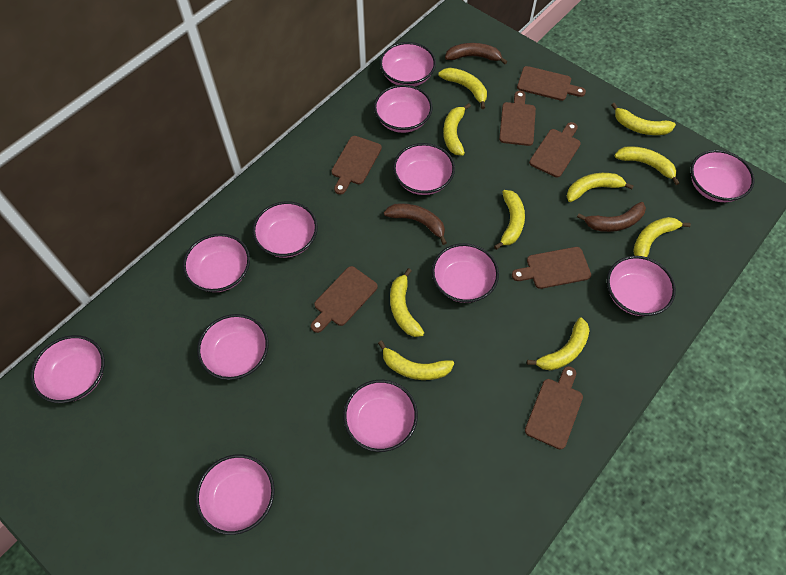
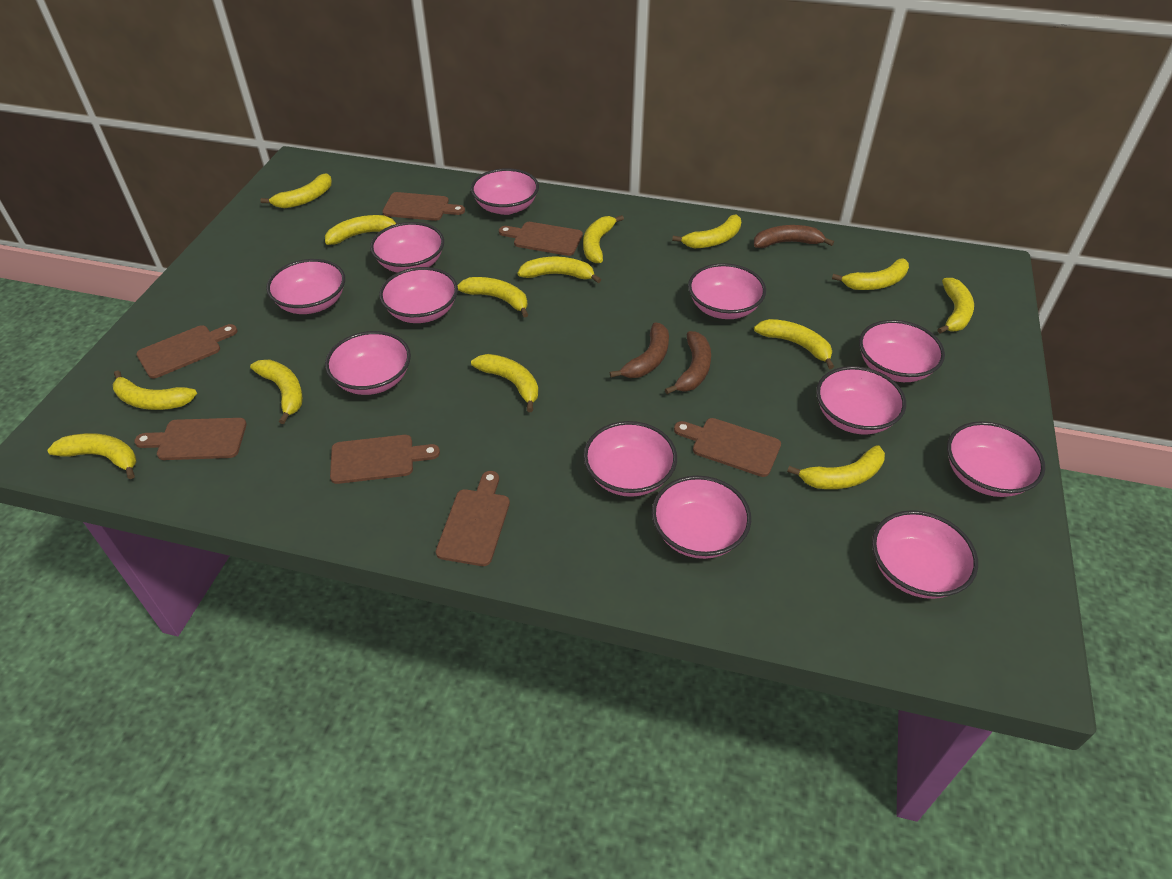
yellow banana: [378,341,454,380] [390,268,424,337] [438,68,487,109] [443,103,471,156] [494,190,525,250] [527,318,589,371] [567,173,634,202] [611,103,676,135] [614,146,679,185] [633,217,691,257] = 10 -> [47,433,137,479] [112,370,197,410] [250,360,303,424] [260,173,332,208] [325,215,397,245] [457,277,528,318] [471,354,538,412] [518,257,601,283] [583,215,624,263] [672,215,741,248] [754,319,834,369] [787,445,885,489] [832,258,909,290] [937,278,974,334] = 14

